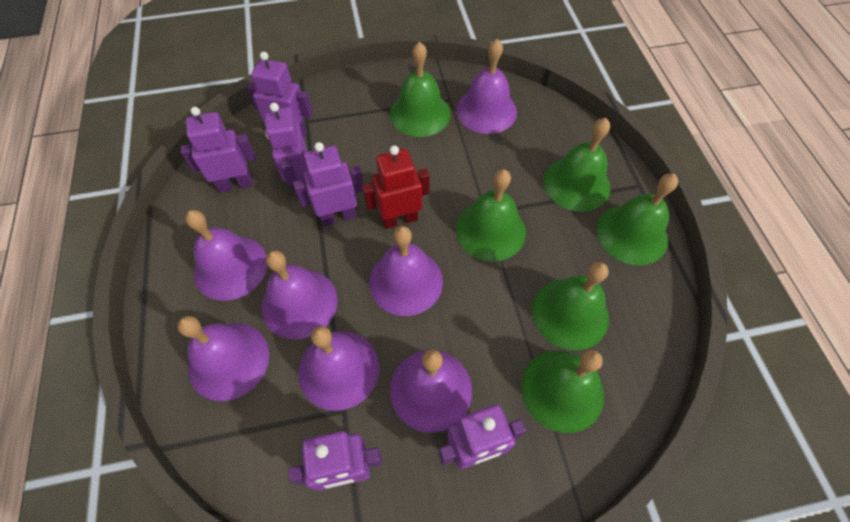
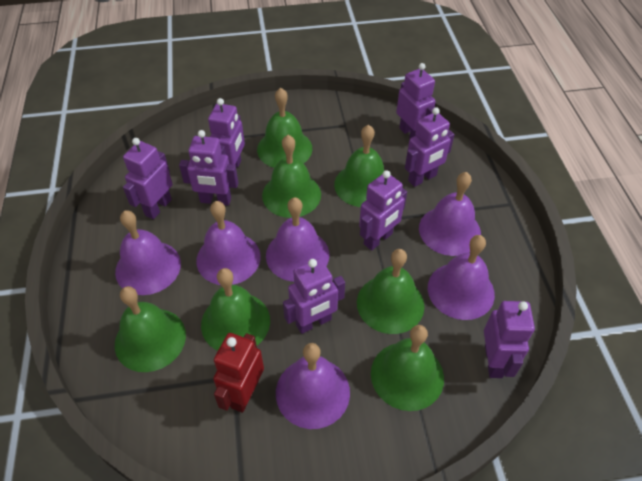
green bell: [390,42,451,137] [456,169,526,262] [521,350,604,433] [532,262,609,350] [543,118,611,212] [597,173,678,266] = 6 -> [115,286,186,372] [201,268,270,351] [257,88,312,168] [262,135,321,218] [334,125,384,207] [357,249,424,334] [371,325,444,411] = 7
purple bell: [177,316,269,401] [185,210,267,301] [262,250,338,340] [298,326,379,411] [369,226,443,316] [390,350,472,433] [456,39,517,134] = 7 -> [115,211,181,295] [196,201,261,285] [266,197,330,282] [276,343,350,429] [419,172,481,256] [428,235,495,320] = 6
purple robot: [181,107,256,193] [247,51,313,139] [265,103,308,195] [288,431,383,491] [293,142,364,226] [439,405,526,469] = 6 -> [123,138,173,219] [179,130,238,205] [208,98,245,167] [283,258,345,334] [359,170,407,250] [396,63,436,139] [405,107,455,187] [484,301,535,378] = 8

